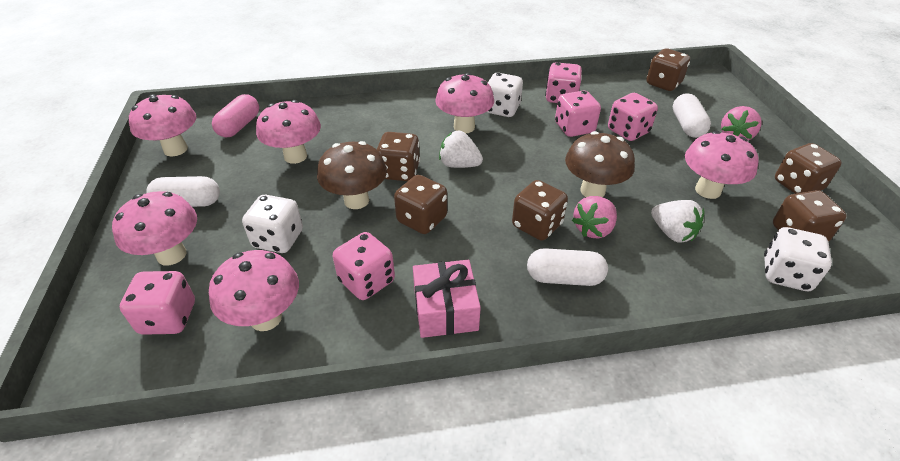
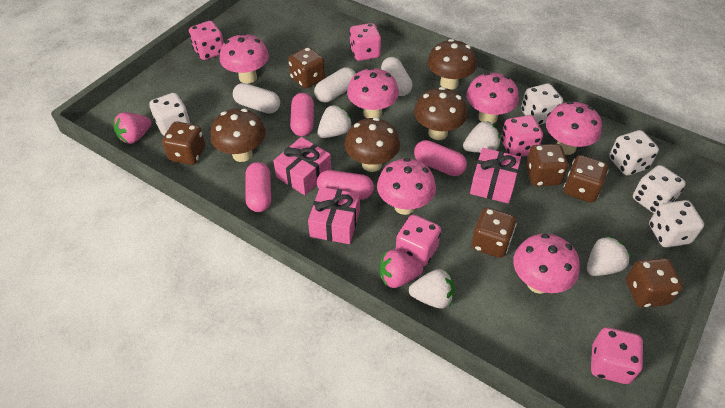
brown mushroom: [317,141,387,209] [565,131,635,197] = 2 -> [210,108,266,162] [345,117,400,172] [414,87,468,140] [427,39,477,90] = 4
pink capsule: [212,94,259,137] = 1 -> [245,162,271,212] [290,93,314,136] [317,170,374,200] [414,140,467,176] = 4
pink gift: [413,260,481,338] = 1 -> [273,137,331,195] [308,187,360,244] [470,148,521,204] = 3
white dice: [242,195,303,253] [487,73,523,117] [764,227,832,291] = 3 -> [149,93,191,135] [521,84,563,125] [609,130,659,175] [633,165,686,213] [649,200,704,247] = 5
white strawberry: [439,131,483,168] [651,200,704,242] = 2 -> [317,104,352,138] [409,269,455,309] [463,121,501,153] [587,236,630,276] = 4

